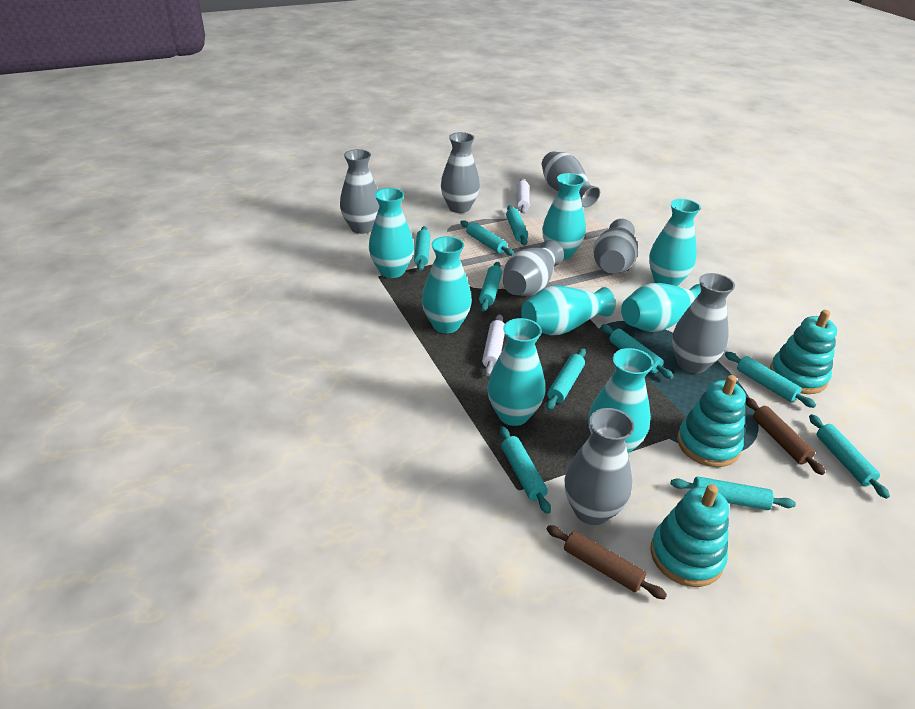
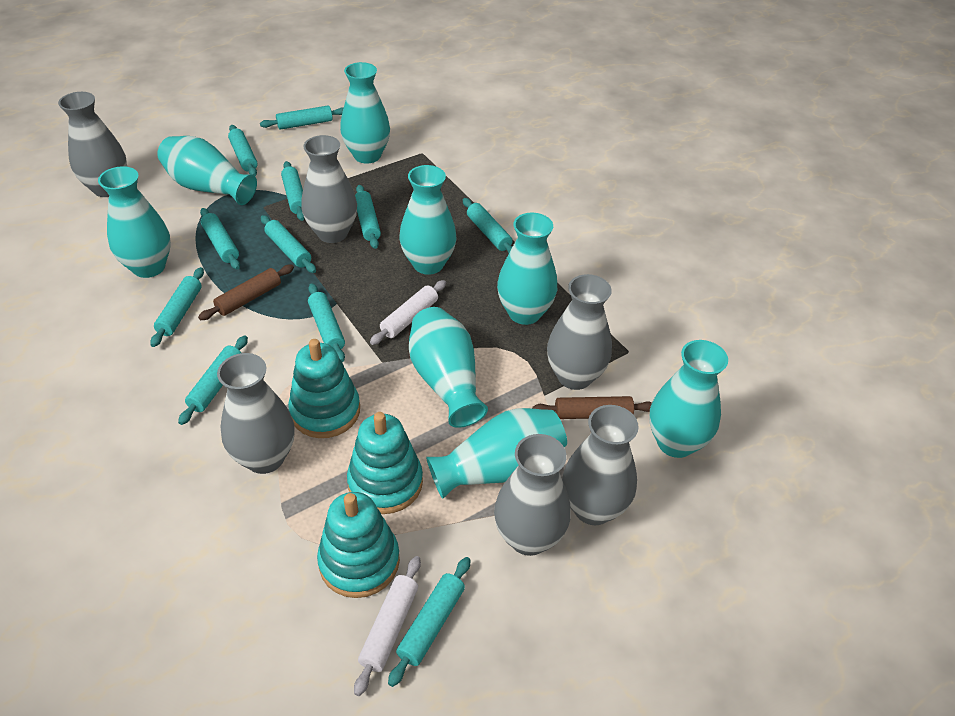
grey vase: [340,149,379,234] [441,132,480,213] [503,240,564,296] [542,151,600,208] [564,408,634,525] [593,219,638,274] [672,273,735,374] = 7 -> [58,92,127,197] [217,353,295,474] [302,135,357,243] [494,434,571,556] [547,274,612,390] [562,405,639,525] = 6
turquoise rolling pin: [414,226,430,271] [461,220,514,256] [479,262,502,312] [499,426,551,514] [506,205,528,245] [546,348,586,410] [601,324,674,379] [670,476,796,510] [725,352,816,408] [809,414,890,499] = 10 -> [150,267,204,347] [178,335,248,425] [200,208,240,270] [228,125,258,176] [260,106,343,130] [261,215,316,273] [281,161,305,221] [308,283,345,362] [355,185,381,249] [388,557,470,687] [463,198,513,253] = 11

